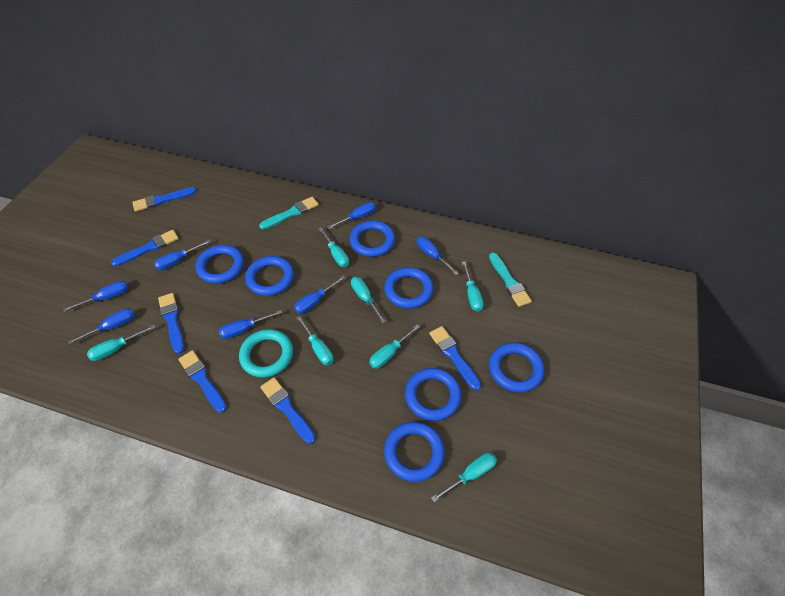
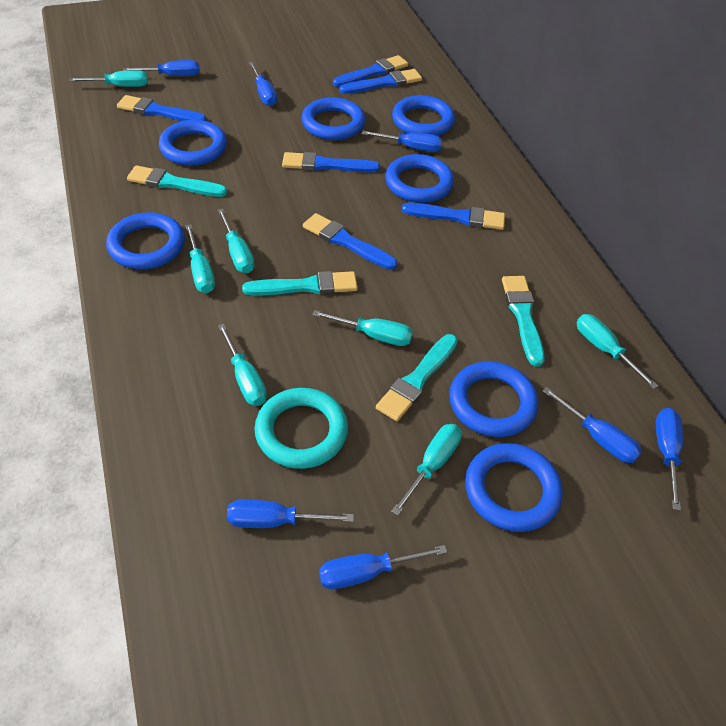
turquoise brush: [259,197,319,229] [489,252,532,307] = 2 -> [127,165,228,197] [242,271,358,295] [376,334,458,421] [502,276,545,367] = 4

